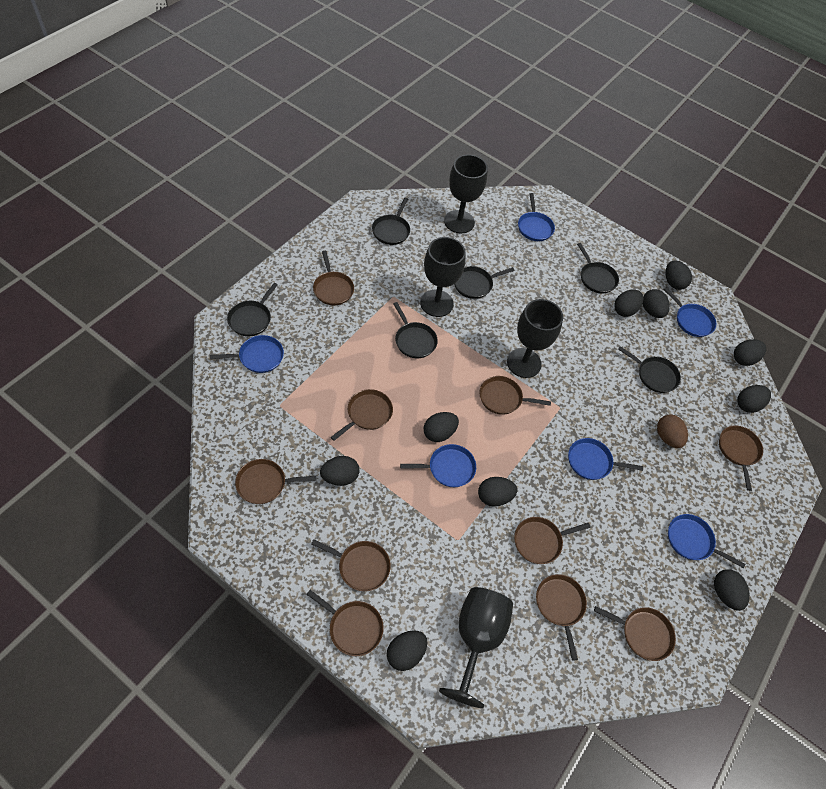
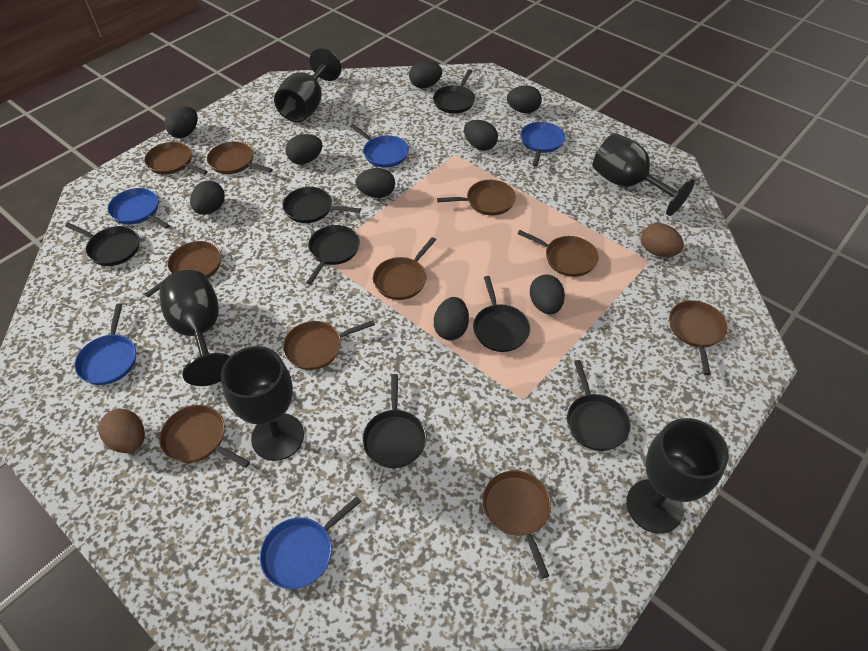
black egg: [320,456,359,486] [387,630,427,671] [424,412,459,442] [478,477,517,507] [614,290,643,317] [643,289,670,318] [665,260,692,290] [714,569,750,611] [734,339,766,366] [737,385,771,413] = 10 -> [164,106,198,138] [190,181,225,215] [285,134,323,165] [356,168,395,198] [409,61,442,88] [434,297,469,340] [464,120,498,150] [507,86,542,113] [530,275,565,314] = 9
black goblet: [420,237,466,317] [439,587,513,708] [444,155,488,233] [507,299,563,378] = 4 -> [159,270,230,386] [221,346,304,461] [274,48,341,123] [593,133,695,216] [626,418,729,534] = 5
black pan: [227,283,277,336] [372,198,410,245] [393,302,438,358] [454,266,515,299] [577,243,619,293] [618,346,681,393] = 6 -> [65,223,139,266] [283,187,361,223] [306,225,360,285] [362,374,426,468] [433,69,475,114] [473,276,530,352] [567,360,631,451] = 7
blue pan: [210,335,284,373] [400,444,476,487] [518,193,555,241] [568,438,643,480] [663,287,716,337] [668,514,745,568] = 6 -> [75,303,136,385] [108,188,170,229] [260,496,361,589] [350,124,409,168] [520,122,565,167] = 5
brown egg: [657,414,688,448] = 1 -> [98,408,145,453] [641,223,684,257] = 2

